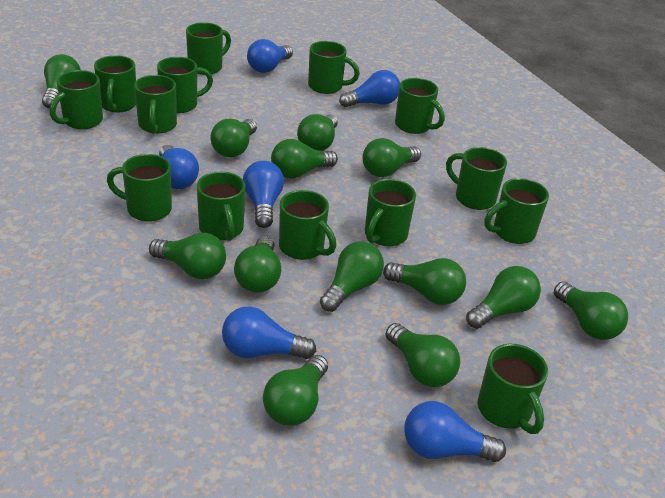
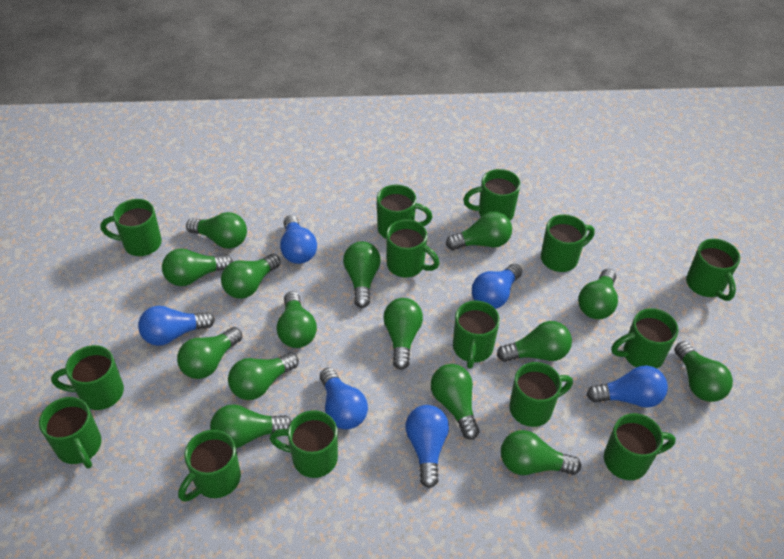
green light bulb: [42,54,81,109] [149,233,226,279] [211,119,257,157] [234,236,281,293] [263,355,328,426] [271,139,338,178] [297,114,338,151] [320,241,384,312] [362,138,421,177] [383,258,466,305] [385,323,460,387] [466,266,541,329] [554,281,628,340] = 13 -> [162,248,233,286] [177,327,242,379] [186,212,247,249] [210,404,292,448] [221,254,281,299] [228,353,299,400] [277,291,317,348] [343,241,381,308] [383,298,423,370] [431,364,479,439] [446,211,512,250] [497,321,572,362] [501,430,581,475] [578,269,618,319] [675,341,733,402] = 15

